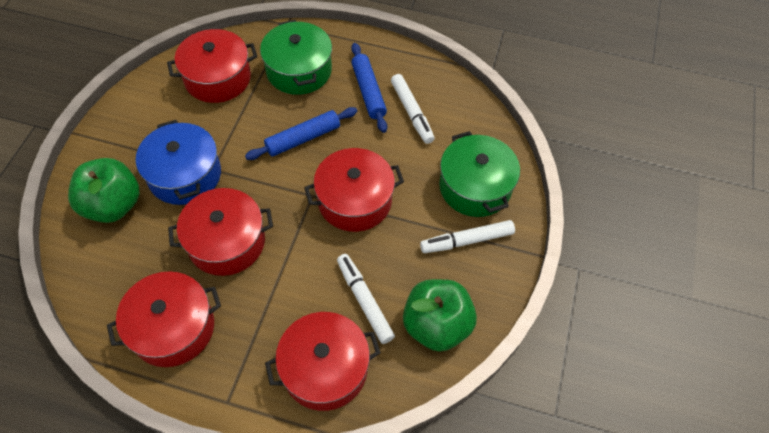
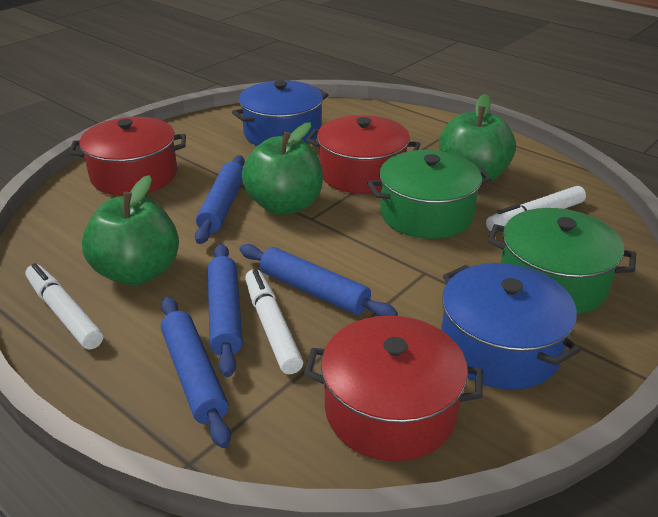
blue pot: [136,120,221,205] = 1 -> [232,80,328,146] [441,263,581,390] = 2
blue rolling pin: [245,107,357,160] [351,43,387,133] = 2 -> [161,297,231,448] [195,155,245,244] [208,244,243,377] [240,244,398,316] = 4
green apple: [68,158,140,223] [403,279,477,352] = 2 -> [82,175,179,286] [242,122,323,215] [439,94,516,184] = 3
red pot: [107,271,221,367] [167,29,257,103] [168,188,273,276] [265,312,381,411] [304,148,404,232] = 5 -> [69,117,186,196] [304,315,483,461] [306,115,420,194] = 3

